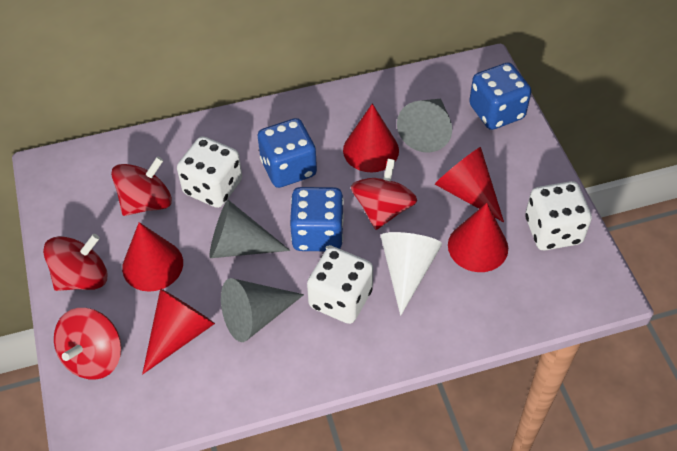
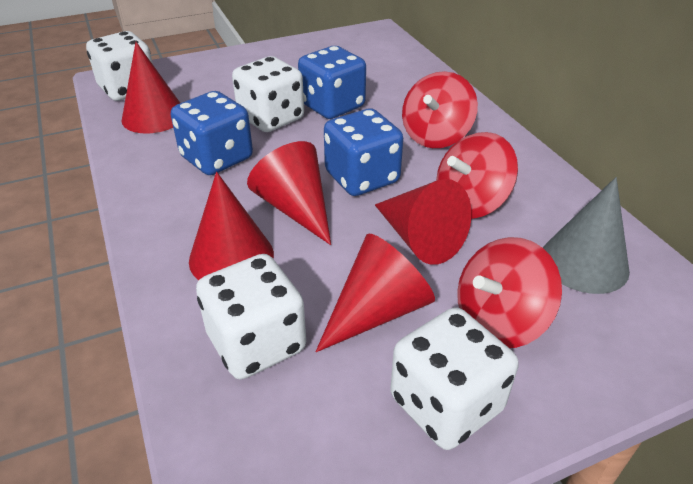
grey cone: [209,200,290,258] [221,278,304,342] [397,99,452,153] = 3 -> [543,177,630,294] = 1
red spinning top: [43,234,108,291] [54,308,121,380] [111,156,172,216] [351,159,417,230] = 4 -> [402,71,478,148] [436,132,518,219] [457,237,562,348] = 3
white cone: [381,232,442,316] = 1 -> none = 0
white dice: [177,136,242,208] [307,247,373,324] [525,181,592,250] = 3 -> [86,31,153,101] [196,254,306,379] [232,56,304,132] [390,307,519,450] = 4

